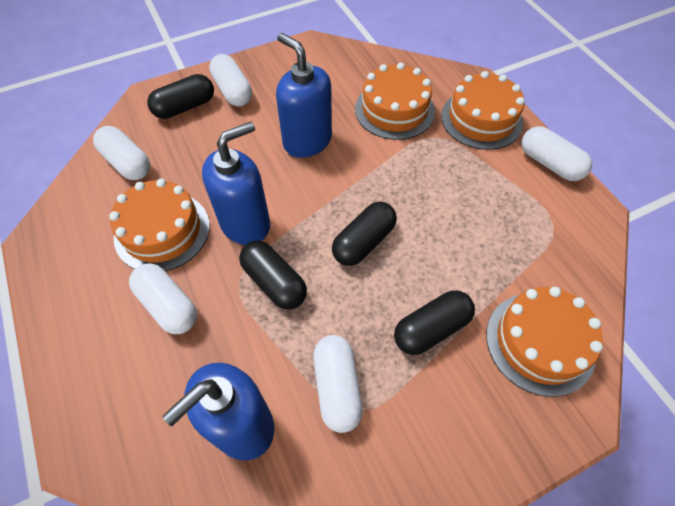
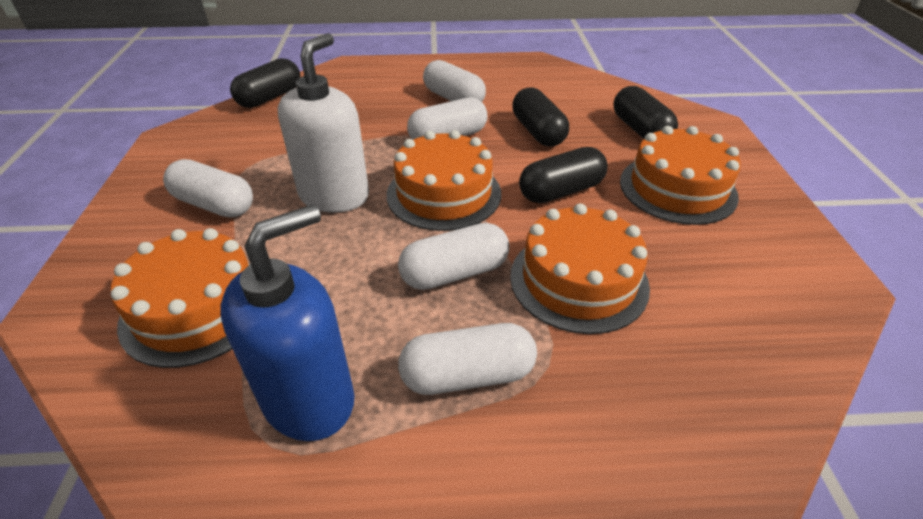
blue soap dispenser: [163,363,274,460] [202,122,270,245] [276,33,332,158] = 3 -> [220,204,354,441] = 1
white soap dispenser: none = 0 -> [278,33,369,213] = 1

